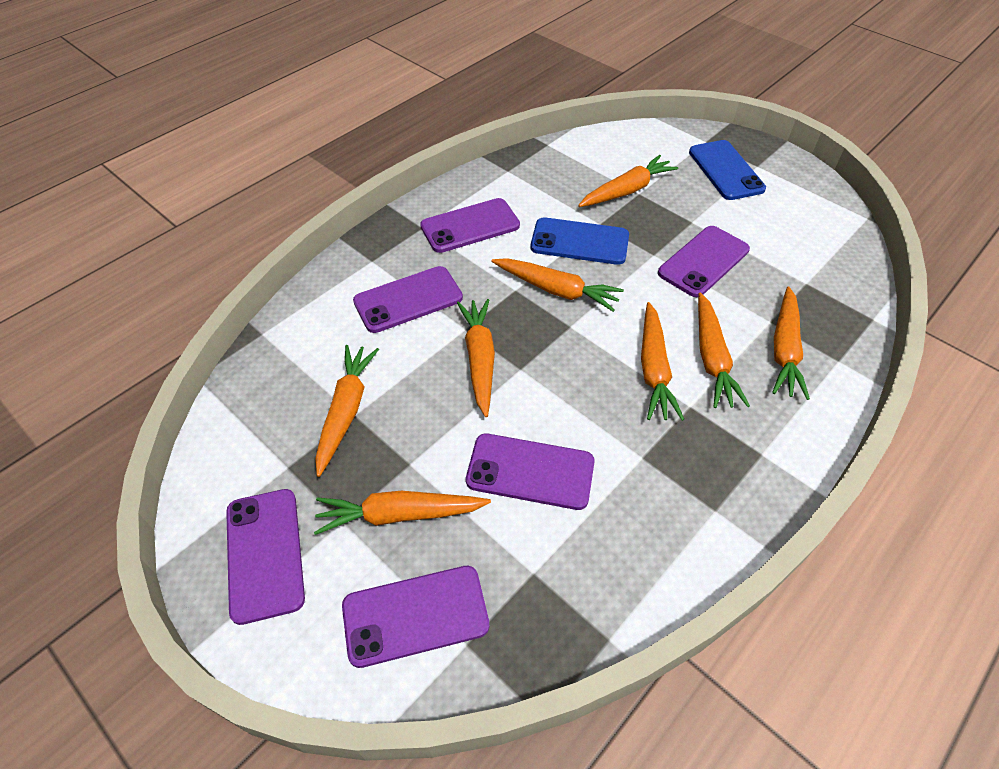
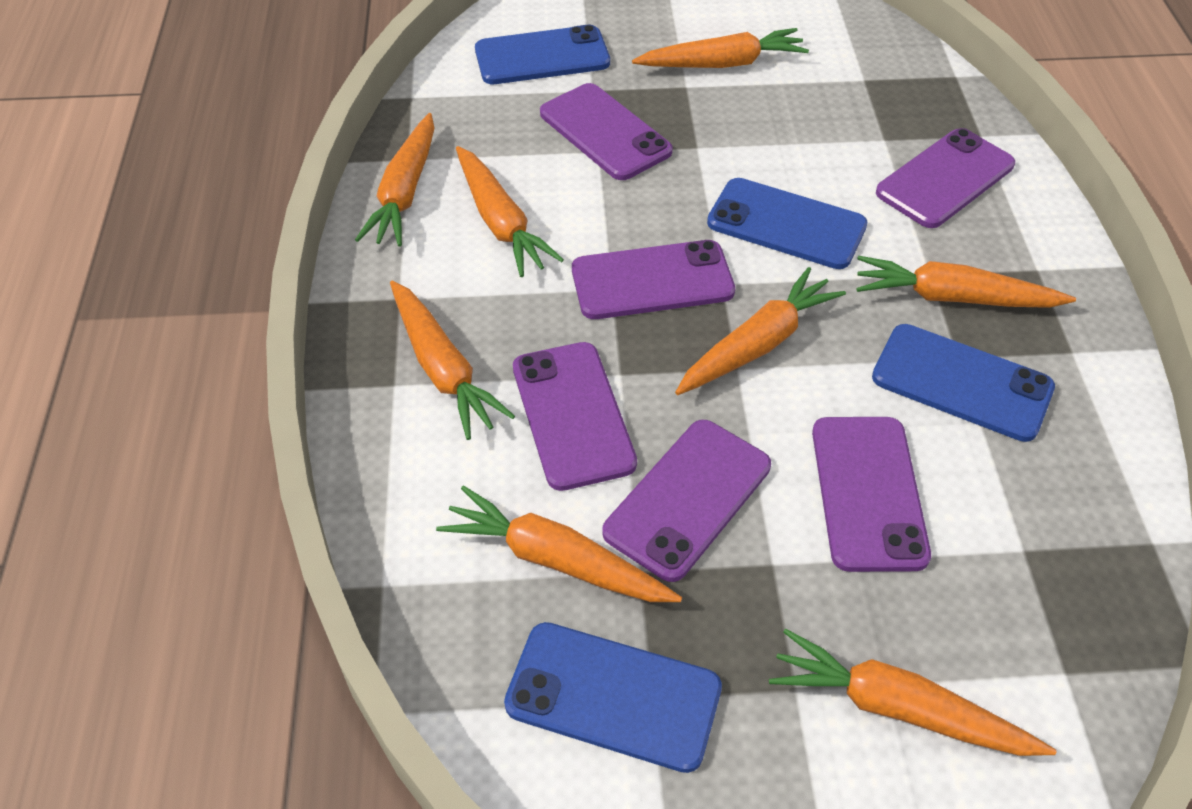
blue phone: [531,217,629,265] [689,140,766,200] = 2 -> [475,25,610,84] [504,622,722,773] [707,178,868,269] [872,324,1055,442] = 4

